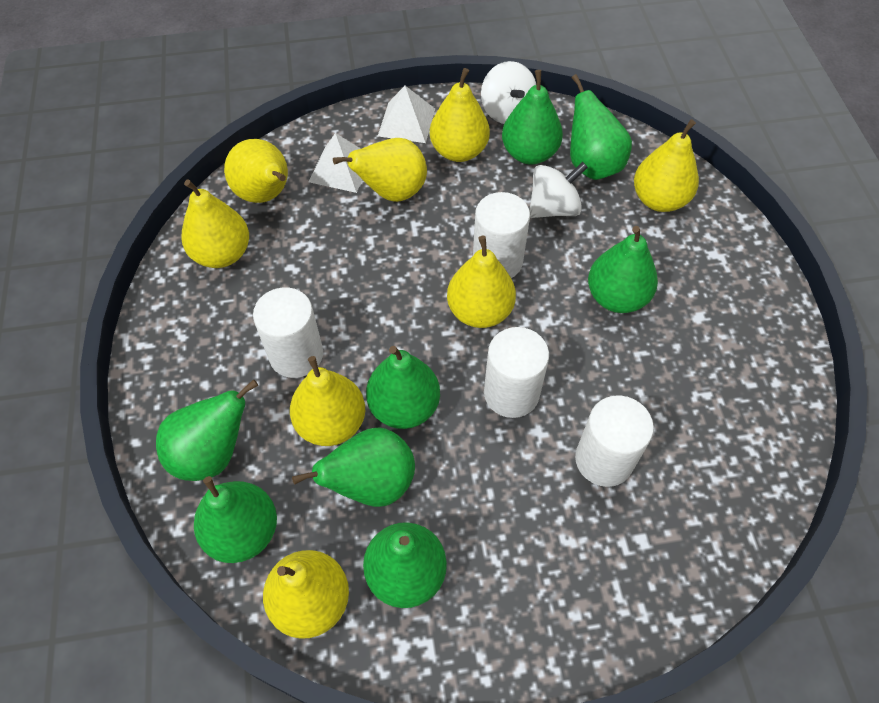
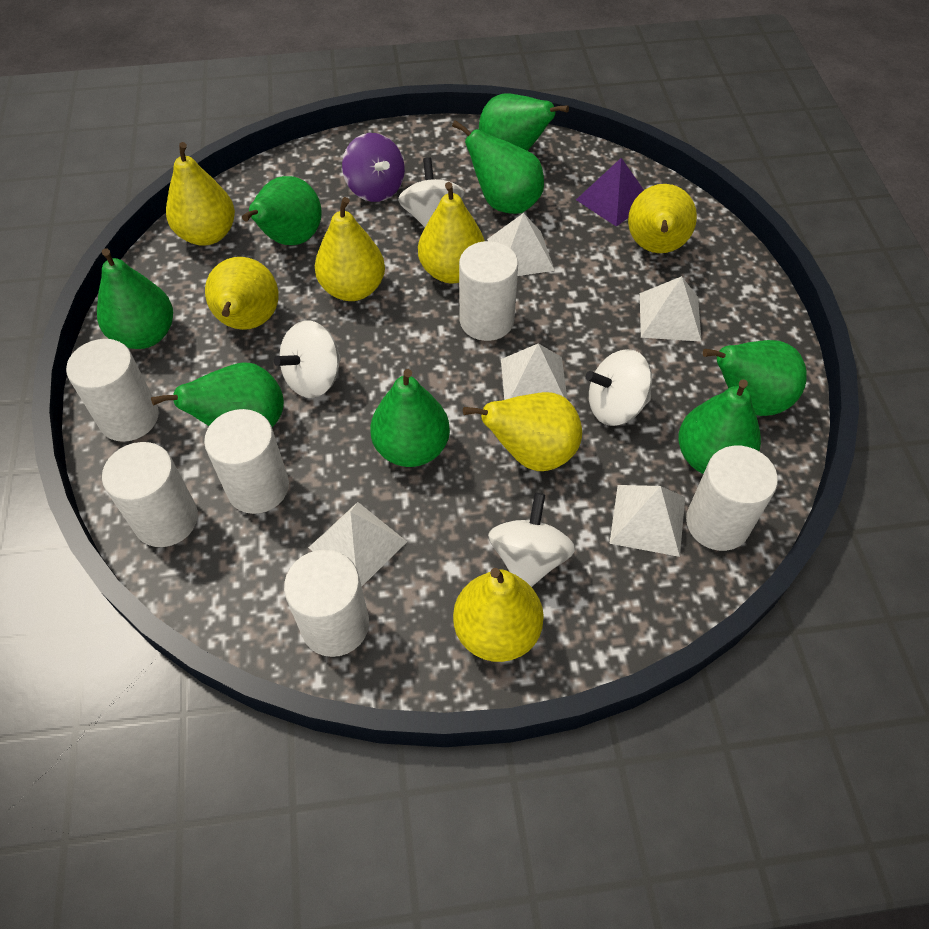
purple pyramid: none = 0 -> [576,158,644,227] = 1
purple spinning top: none = 0 -> [342,133,405,202] = 1
white cylinder: [253,287,323,378] [473,192,530,278] [484,327,549,418] [575,395,654,487] = 4 -> [66,339,159,442] [102,442,198,547] [204,409,289,514] [284,550,369,657] [459,241,518,341] [686,446,778,551] = 6
white pyramid: [308,133,362,193] [378,86,435,143] = 2 -> [308,502,407,586] [487,213,555,276] [501,343,568,400] [609,485,685,557] [640,276,701,342] = 5
white spinning top: [481,61,536,124] [529,162,588,218] = 2 -> [273,320,341,398] [398,157,465,227] [488,493,576,587] [586,349,652,426] = 4
yellow pear: [181,179,249,268] [224,139,288,203] [263,550,349,639] [290,356,365,446] [333,138,427,202] [430,68,490,162] [447,236,516,328] [634,119,699,212] = 8 -> [166,142,235,246] [205,257,279,330] [315,197,385,301] [418,182,485,283] [453,568,544,662] [463,392,582,471] [628,184,697,253] = 7

